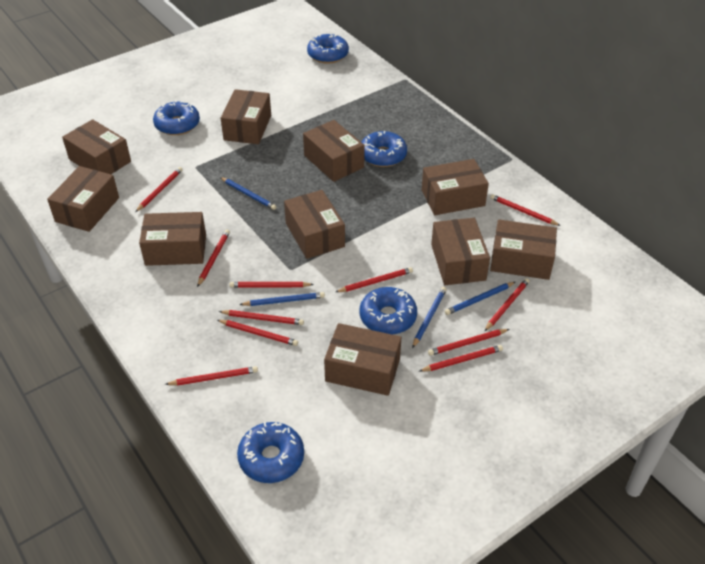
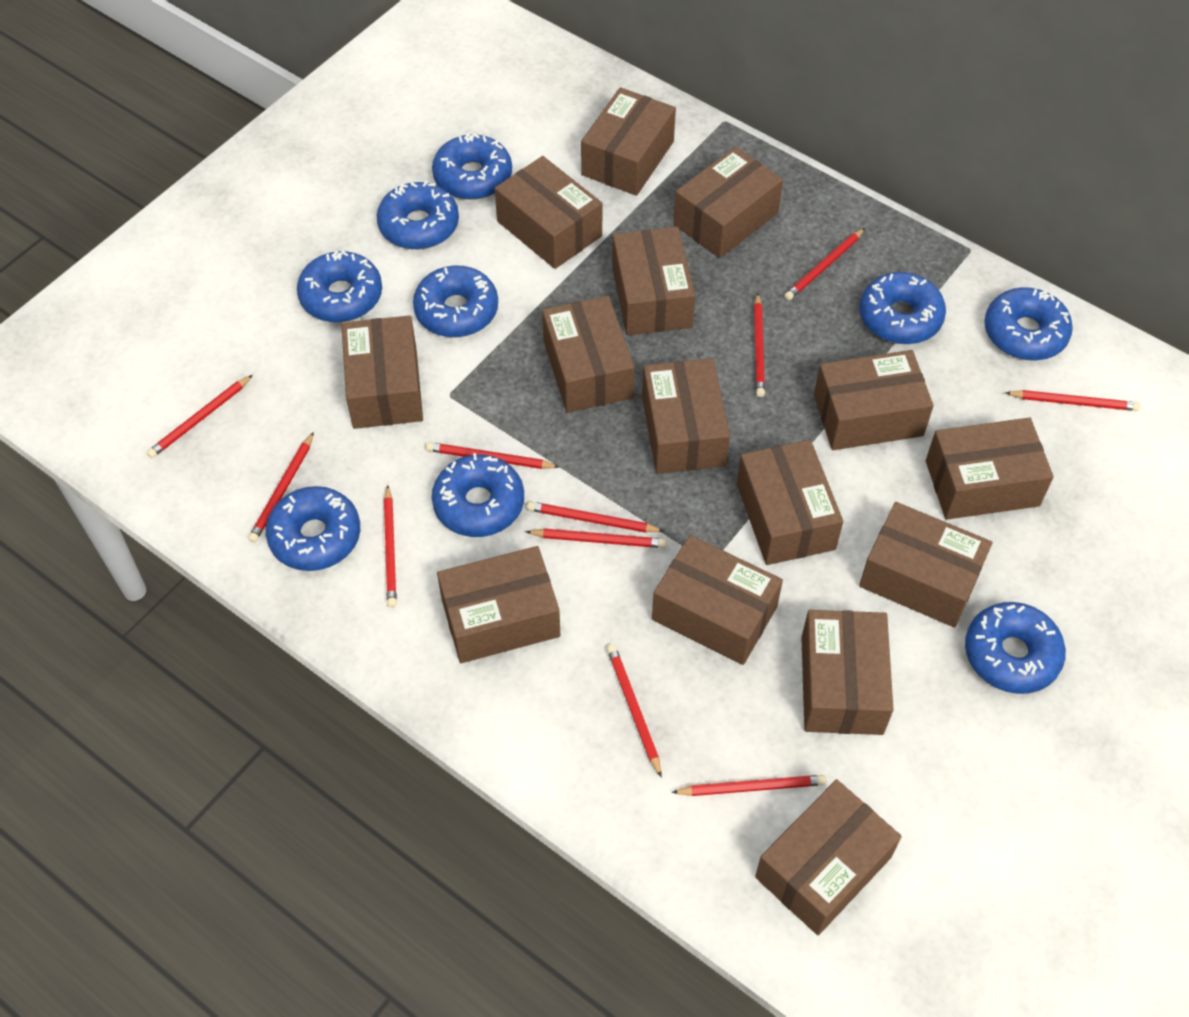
blue donut: [153,100,200,135] [237,422,304,483] [307,34,349,64] [360,287,417,335] [362,131,407,167] = 5 -> [266,486,360,571] [297,251,382,323] [377,181,459,250] [413,265,498,337] [432,133,512,200] [432,453,524,537] [859,272,946,344] [965,602,1066,694] [984,287,1073,361] = 9
blue pencil: [220,177,276,210] [239,292,325,306] [412,287,447,348] [445,282,515,315] = 4 -> none = 0
brown box: [47,166,119,232] [62,119,131,174] [139,212,206,266] [221,89,271,144] [284,190,345,259] [303,120,365,182] [324,323,401,396] [422,159,489,215] [431,218,490,285] [490,219,557,280] = 10 -> [341,315,423,429] [437,546,560,663] [494,156,602,269] [542,296,634,413] [581,87,676,196] [612,227,695,335] [642,358,730,474] [652,535,783,665] [673,146,783,258] [737,440,843,565] [755,779,902,935] [801,610,893,735] [814,350,934,450] [859,502,992,628] [926,418,1054,520] = 15

